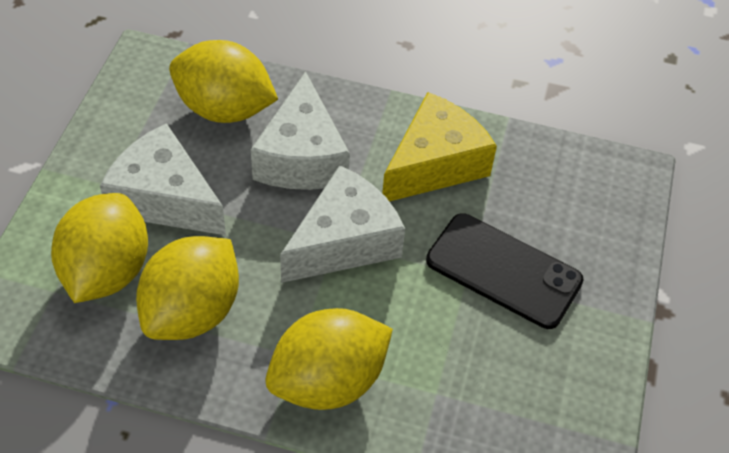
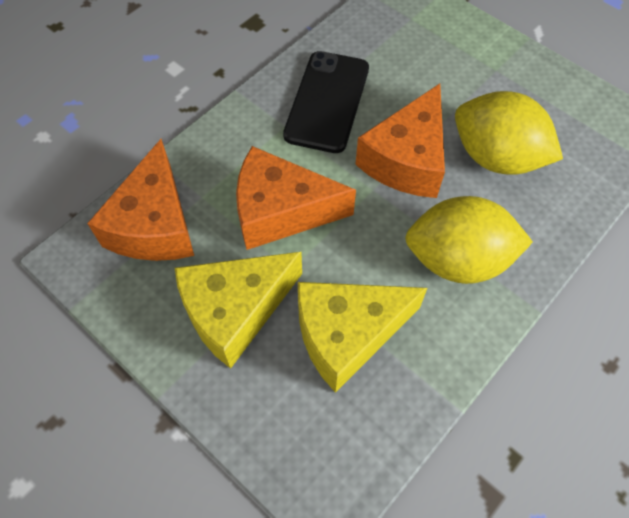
orange cheese: none = 0 -> [87,139,194,261] [236,146,356,250] [355,84,445,198] = 3
white cheese: [100,123,226,235] [251,71,350,190] [280,165,405,283] = 3 -> none = 0
yellow cheese: [382,92,497,202] = 1 -> [175,252,302,369] [298,282,427,393] = 2
yellow lemon: [51,193,148,303] [136,236,239,340] [169,40,278,123] [266,308,393,410] = 4 -> [405,196,533,284] [455,91,563,175] = 2

